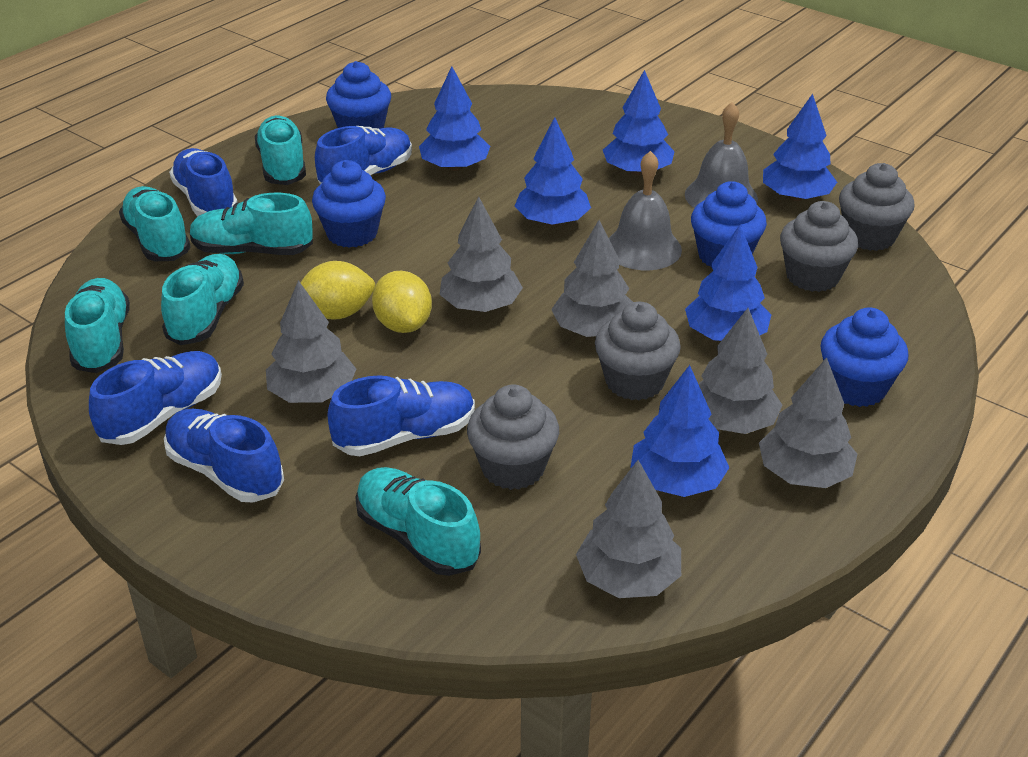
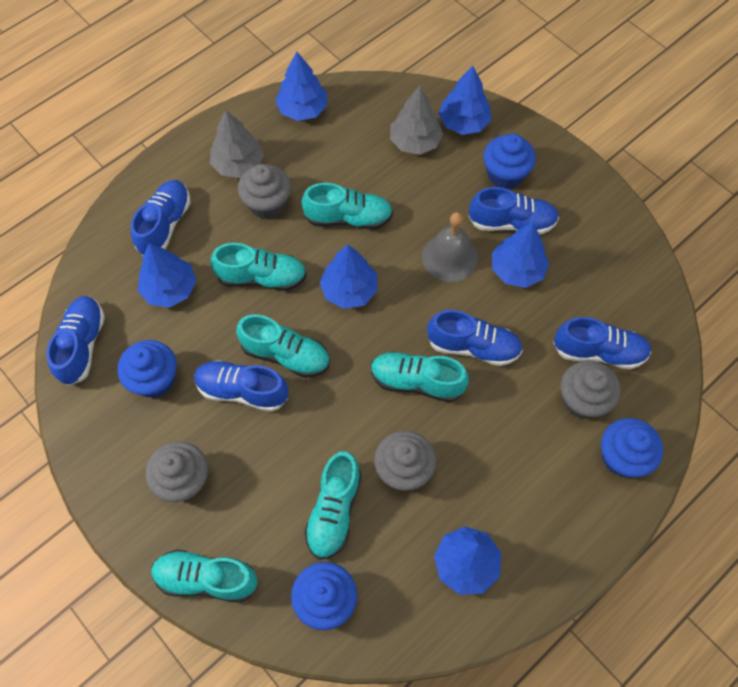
blue shoe: [89,351,222,445] [164,409,284,502] [169,148,237,216] [315,126,412,184] [327,375,475,456] = 5 -> [46,296,105,386] [131,180,191,255] [194,360,288,412] [427,310,523,366] [469,187,559,234] [553,317,651,369] = 6
grey bell: [609,151,682,270] [685,102,758,208] = 2 -> [422,212,478,282] = 1
grey tree: [266,280,356,403] [439,196,523,312] [551,220,633,337] [576,460,681,598] [698,308,783,434] [759,357,857,488] = 6 -> [210,110,264,178] [390,86,443,155] = 2
yellow lemon: [300,261,375,320] [372,271,432,333] = 2 -> none = 0

